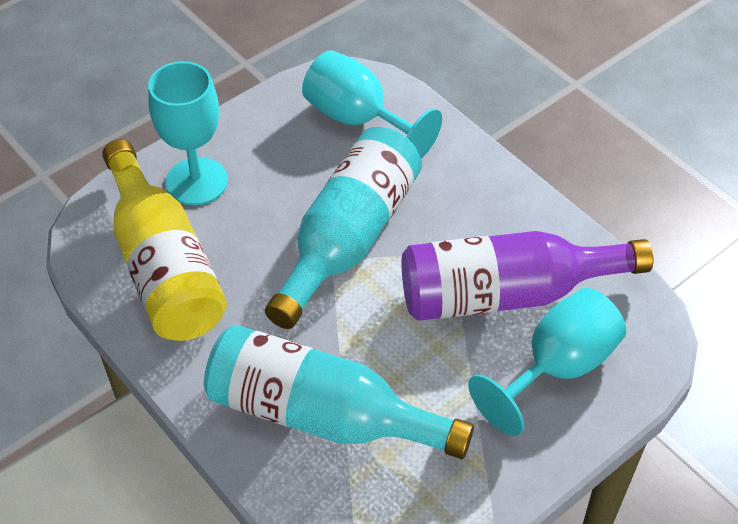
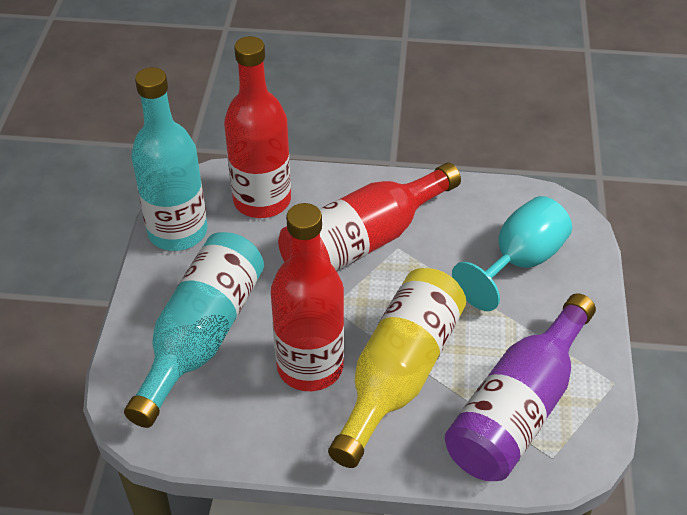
red bottle: none = 0 -> [224,36,291,218] [271,203,344,391] [278,163,461,272] = 3
turquoise goblet: [148,61,228,205] [302,50,442,159] [468,288,626,436] = 3 -> [452,196,572,311] = 1

